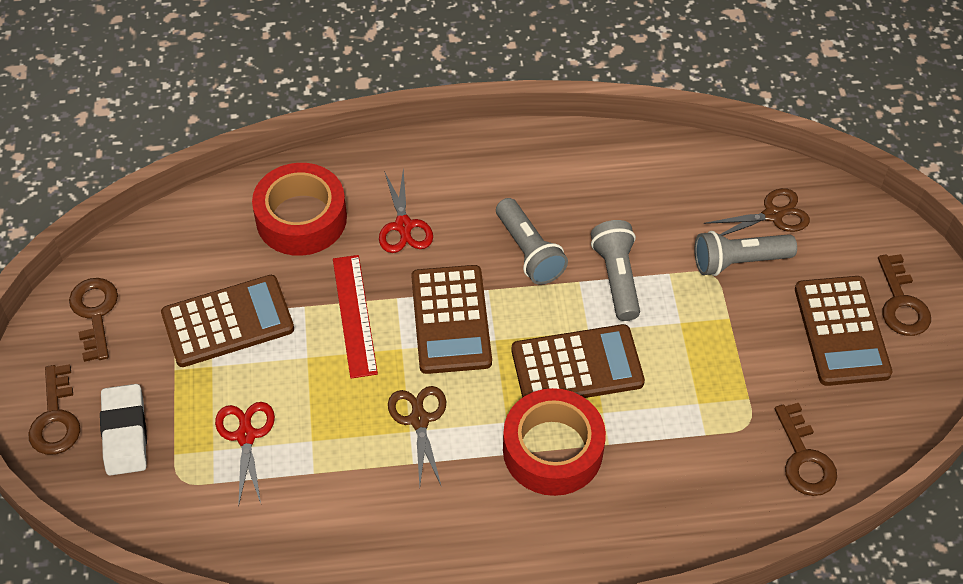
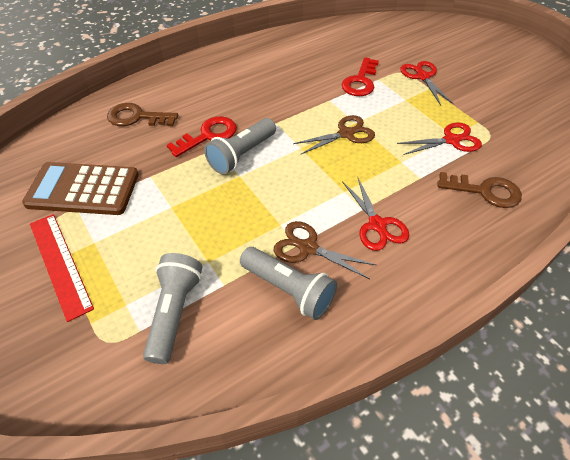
brown calculator: [161,275,294,367] [411,265,492,374] [512,324,645,398] [795,276,892,386] = 4 -> [22,162,139,215] = 1
brown key: [29,364,80,455] [69,278,118,362] [775,403,837,496] [878,254,931,336] = 4 -> [107,103,178,126] [438,172,522,208] = 2
red key: none = 0 -> [167,116,237,157] [341,57,379,96] = 2
red scissors: [215,402,275,507] [379,169,433,253] = 2 -> [342,176,409,251] [397,123,482,155] [400,61,454,106] = 3
red tape: [252,163,347,256] [503,388,606,496] = 2 -> none = 0
white eraser: [100,384,147,476] = 1 -> none = 0

